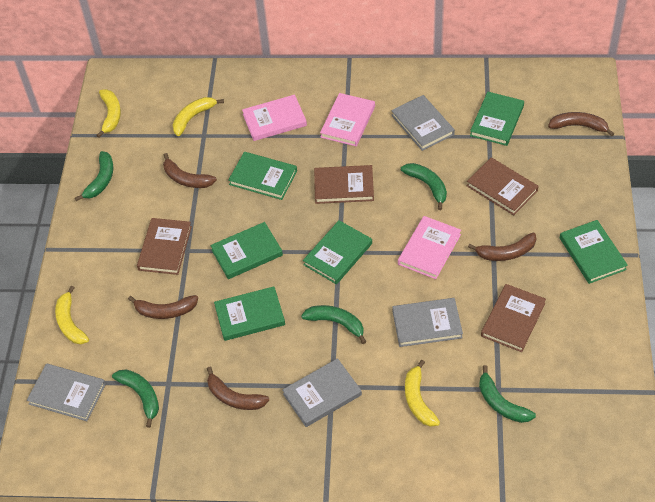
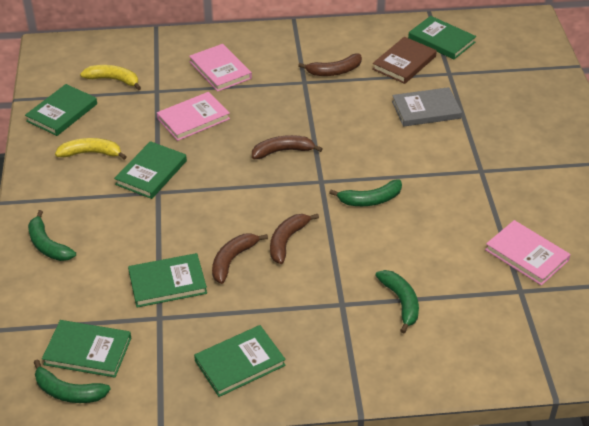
brown banana: [128,295,198,319] [163,153,217,188] [207,367,269,410] [468,233,536,261] [548,112,614,136] = 5 -> [212,233,268,284] [252,135,323,159] [270,214,319,264] [298,54,362,76] = 4
brown book: [137,218,192,275] [314,165,374,204] [467,157,539,215] [481,284,546,352] = 4 -> [372,37,437,84] = 1
green banana: [75,151,113,201] [112,369,159,428] [301,305,366,344] [401,163,447,210] [479,365,536,423] = 5 -> [28,210,76,261] [34,359,111,403] [329,179,402,206] [375,270,419,334] = 4
grey book: [27,363,106,421] [282,358,362,427] [391,95,455,151] [392,298,463,347] = 4 -> [392,87,462,127] = 1
yellow banana: [55,286,89,344] [96,89,121,138] [173,97,224,136] [405,360,440,427] = 4 -> [55,138,127,160] [80,65,141,90] = 2

